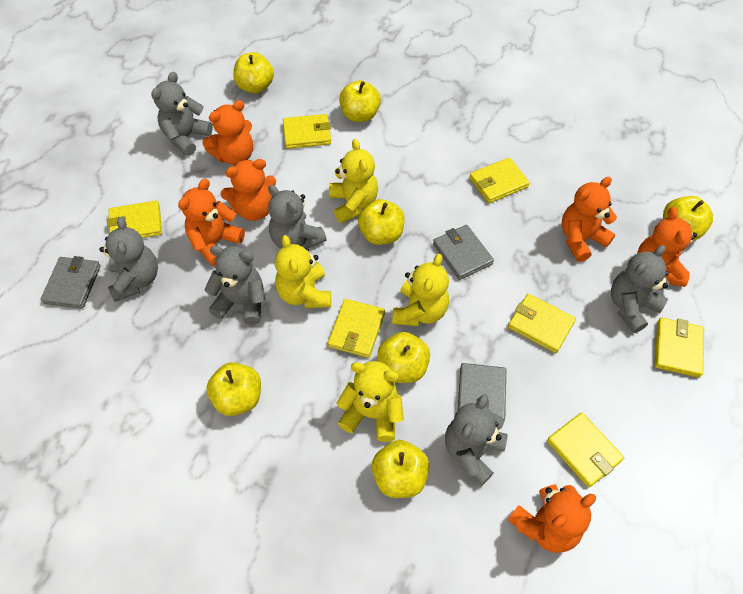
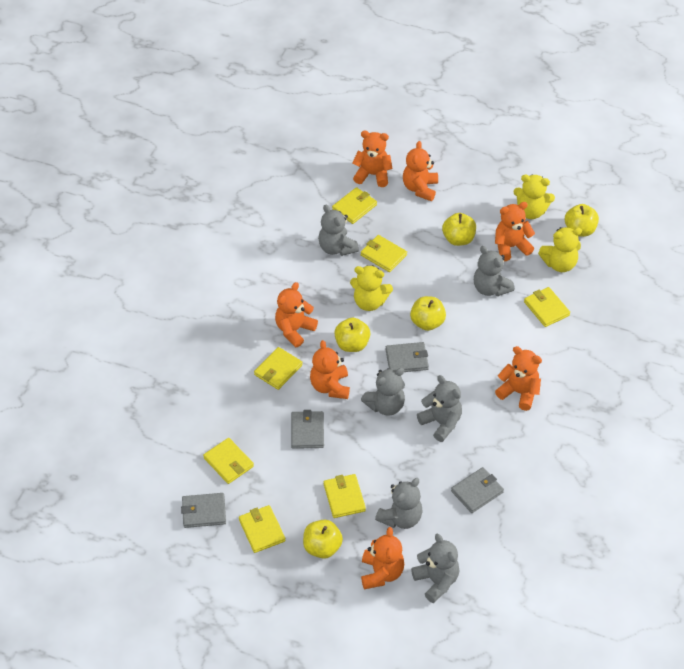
grey wallet: [41,256,101,308] [433,225,494,280] [458,363,506,421] = 3 -> [181,493,226,528] [291,410,324,449] [386,342,429,372] [451,467,504,513] = 4
orange teddy bear: [178,179,245,266] [202,100,253,165] [220,159,276,221] [508,484,596,553] [561,177,617,262] [637,207,697,287] = 6 -> [275,282,318,347] [310,340,350,399] [352,131,393,187] [361,527,404,589] [403,141,438,201] [495,202,535,261] [495,346,542,411] = 7
yellow apple: [207,362,261,416] [233,52,274,93] [339,80,381,122] [358,199,405,245] [372,440,429,498] [377,332,430,383] [663,196,713,241] = 7 -> [303,520,343,559] [334,318,370,352] [410,296,446,331] [442,213,476,246] [565,204,599,237] = 5
yellow teddy bear: [275,235,331,308] [329,139,378,223] [337,361,404,442] [392,254,449,326] = 4 -> [350,265,393,311] [513,175,555,219] [538,227,582,272] = 3

